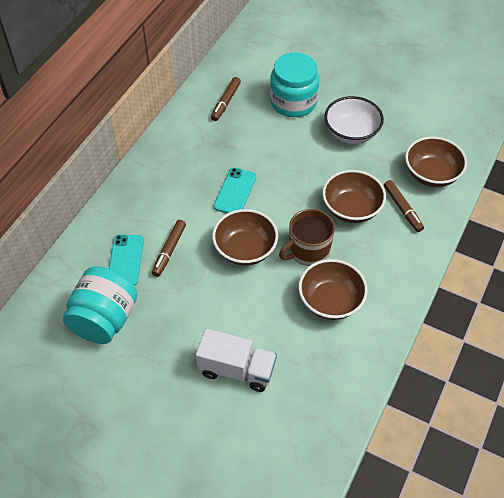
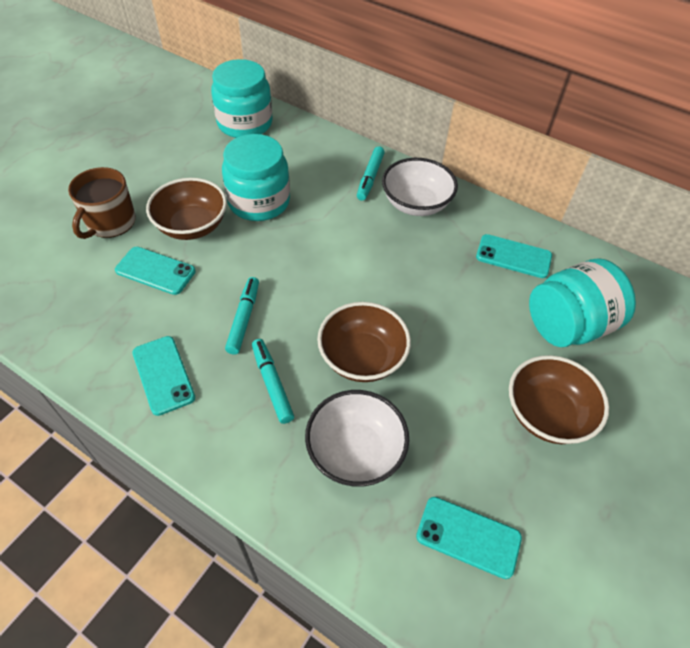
brown bowl: [212,209,278,266] [299,259,368,320] [322,170,386,223] [405,136,467,187] = 4 -> [146,178,227,240] [317,302,411,382] [509,355,609,444] = 3
brown marker: [152,220,186,277] [211,77,241,121] [384,180,424,232] = 3 -> none = 0
turquoise jar: [63,266,138,344] [270,52,319,117] = 2 -> [211,59,273,138] [222,134,290,221] [529,258,636,347] = 3
turquoise marker: none = 0 -> [225,277,259,354] [252,339,294,424] [357,146,385,201] = 3
turquoise phone: [109,234,144,286] [214,168,256,213] = 2 -> [115,247,196,295] [132,336,195,416] [416,497,522,579] [476,234,552,278] = 4
white bowl: [324,96,384,144] = 1 -> [305,390,409,487] [382,158,458,216] = 2
white truck: [196,329,277,392] = 1 -> none = 0

